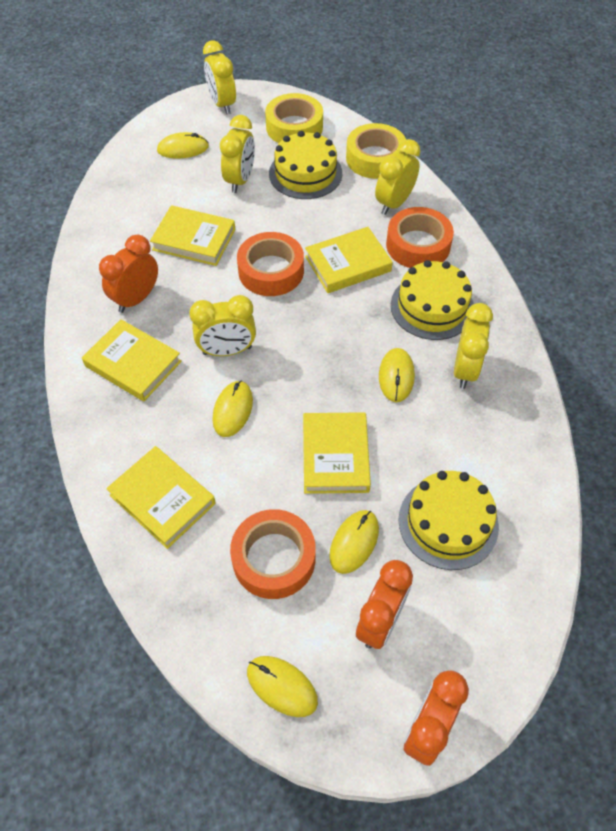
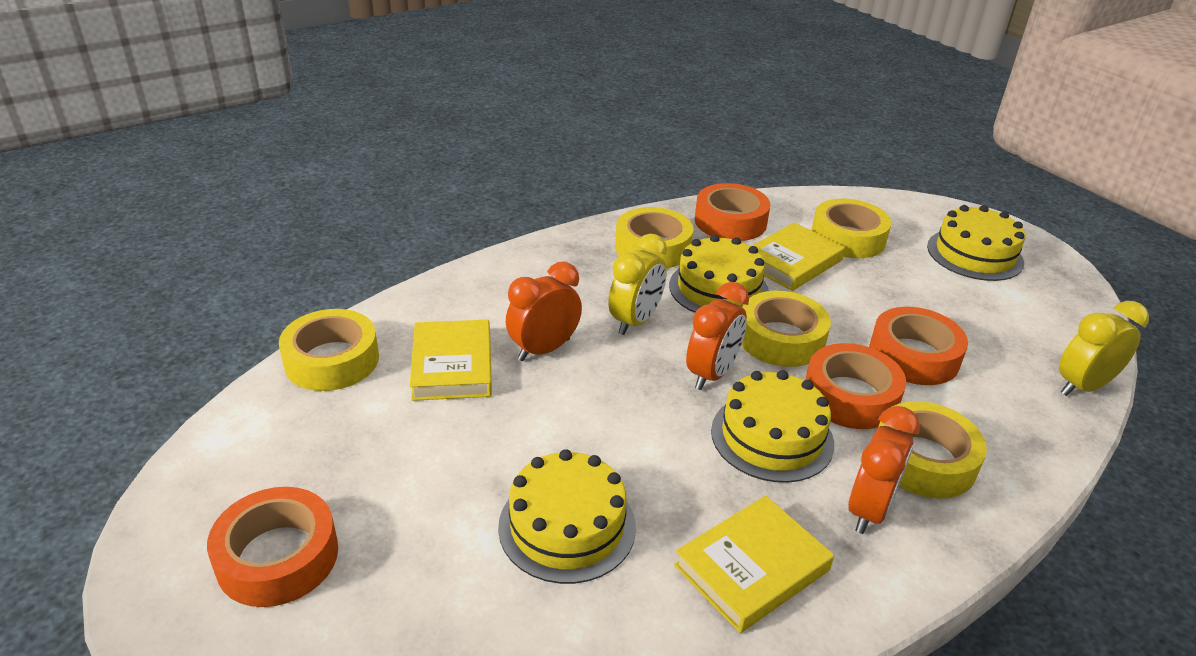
orange tape: [230,509,316,599] [237,232,304,296] [386,207,454,268] = 3 -> [207,487,338,607] [694,183,770,241] [805,343,906,429] [869,307,968,385] = 4
yellow book: [82,319,182,401] [106,446,216,549] [150,205,235,266] [303,412,371,494] [305,227,393,293] = 5 -> [410,320,492,401] [674,496,834,633] [752,222,845,291] = 3
yellow cake: [269,131,342,199] [391,260,474,340] [398,471,499,570] = 3 -> [498,449,636,584] [669,235,769,313] [711,370,834,483] [927,205,1025,281] = 4
yellow clock: [189,295,256,356] [203,41,236,114] [220,115,255,193] [375,139,420,215] [454,303,493,389] = 5 -> [608,234,667,335] [1059,301,1149,396] = 2
yellow mouse: [157,132,209,159] [213,380,253,437] [247,656,318,717] [329,510,379,574] [379,348,415,402] = 5 -> none = 0
yellow tape: [265,93,323,143] [346,123,406,179] = 2 -> [279,309,379,391] [615,207,694,269] [742,291,831,367] [811,199,891,258] [878,401,987,499] = 5

